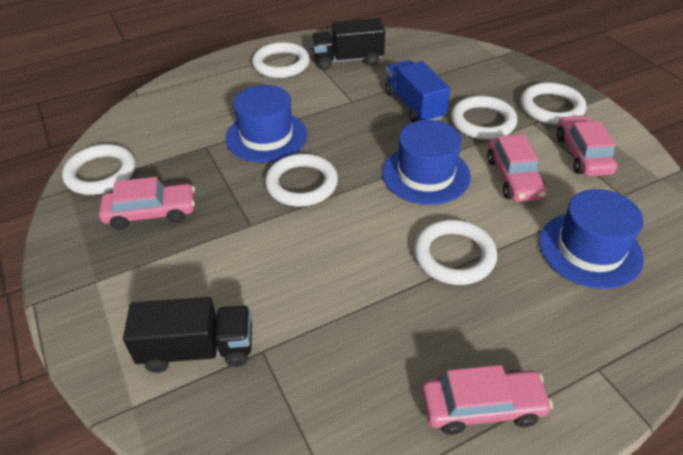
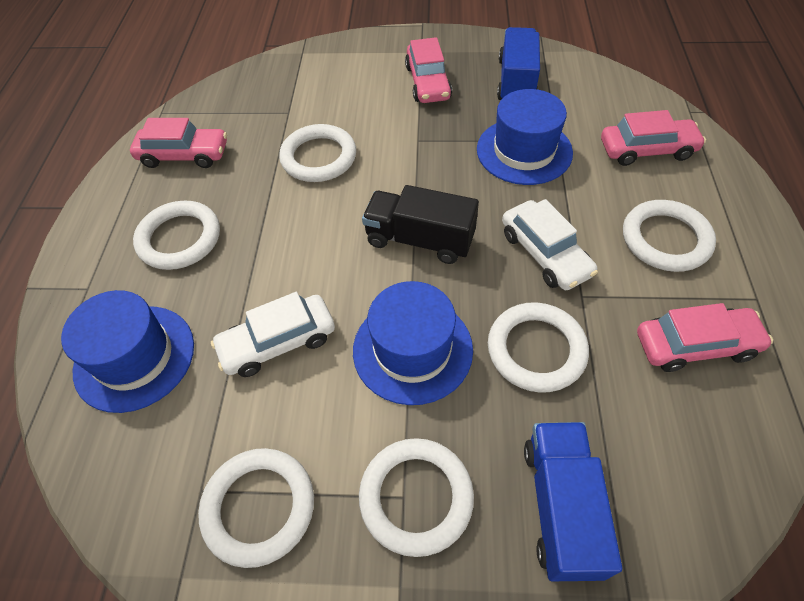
black truck: [123,297,252,373] [311,18,385,70] = 2 -> [362,185,479,264] = 1
blue truck: [385,60,450,123] = 1 -> [497,27,540,100] [524,422,622,581] = 2
white car: none = 0 -> [211,292,335,377] [502,199,598,290] = 2

